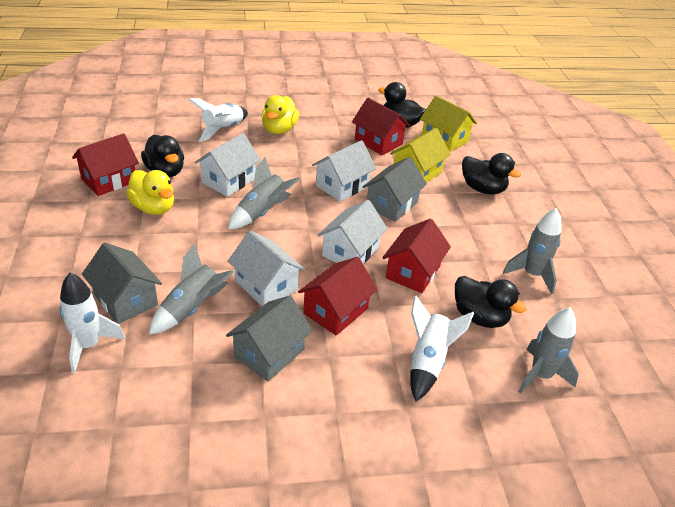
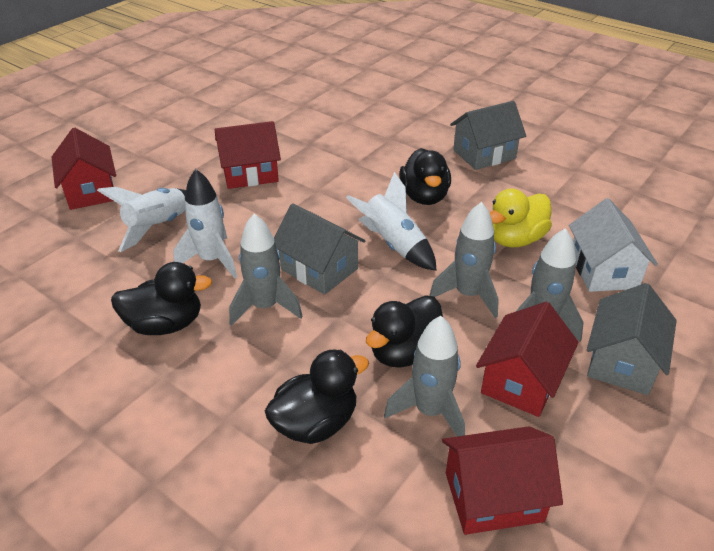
white house: [195,133,261,197] [228,230,305,306] [312,140,376,202] [317,200,388,263] = 4 -> [569,198,658,292] = 1
yellow duck: [126,170,174,215] [262,95,299,134] = 2 -> [490,188,552,247] = 1
yellow house: [390,128,451,183] [420,95,477,152] = 2 -> none = 0

